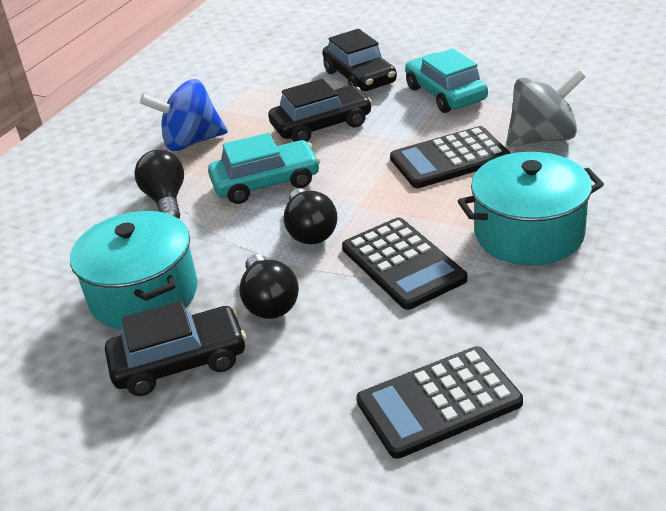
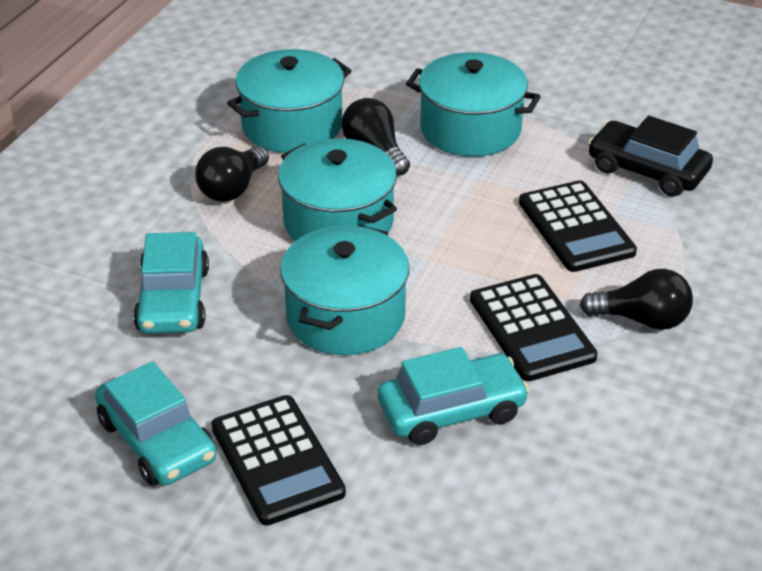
black car: [105,301,246,396] [268,79,372,142] [323,29,397,92] = 3 -> [588,116,713,197] = 1
blue spinning top: [140,79,228,151] = 1 -> none = 0
grey spinning top: [506,70,585,147] = 1 -> none = 0
turquoise car: [208,133,320,204] [405,49,488,113] = 2 -> [95,361,217,486] [133,232,209,334] [378,347,529,445] = 3
turquoise pot: [70,211,198,329] [458,152,604,265] = 2 -> [227,49,352,153] [278,138,397,241] [280,225,409,355] [406,52,541,157] = 4

